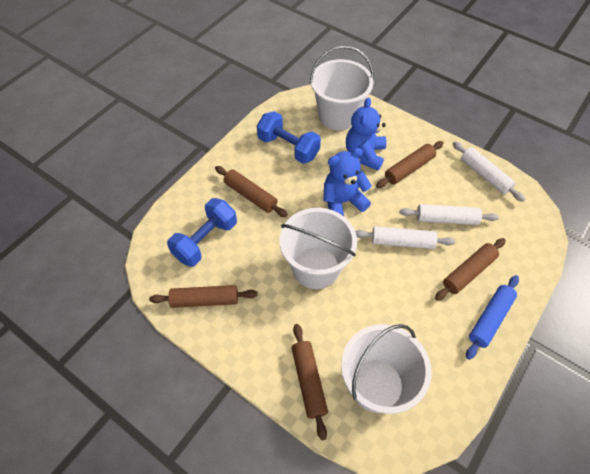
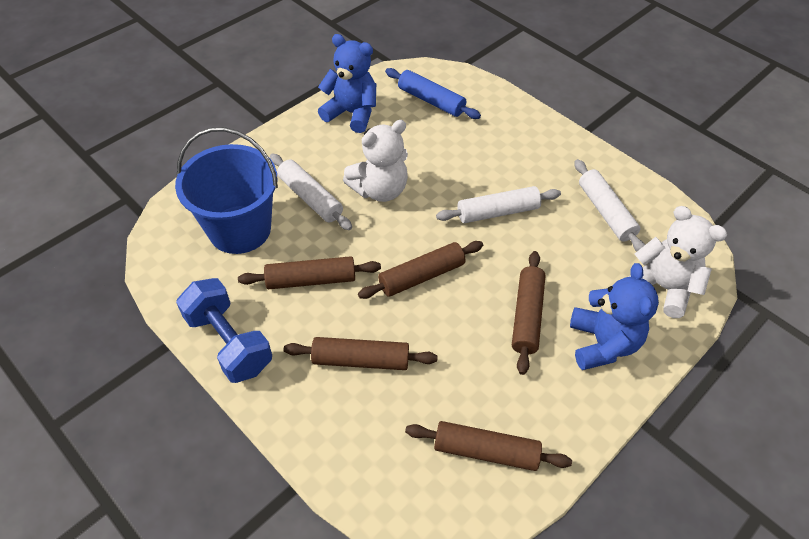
blue bucket: none = 0 -> [175,127,278,254] = 1
blue dumbbell: [167,198,237,267] [257,111,321,164] = 2 -> [176,278,272,383] = 1
white bucket: [280,208,357,289] [310,46,374,130] [341,324,431,414] = 3 -> none = 0
white teddy bear: none = 0 -> [343,120,408,202] [629,206,727,318] = 2

